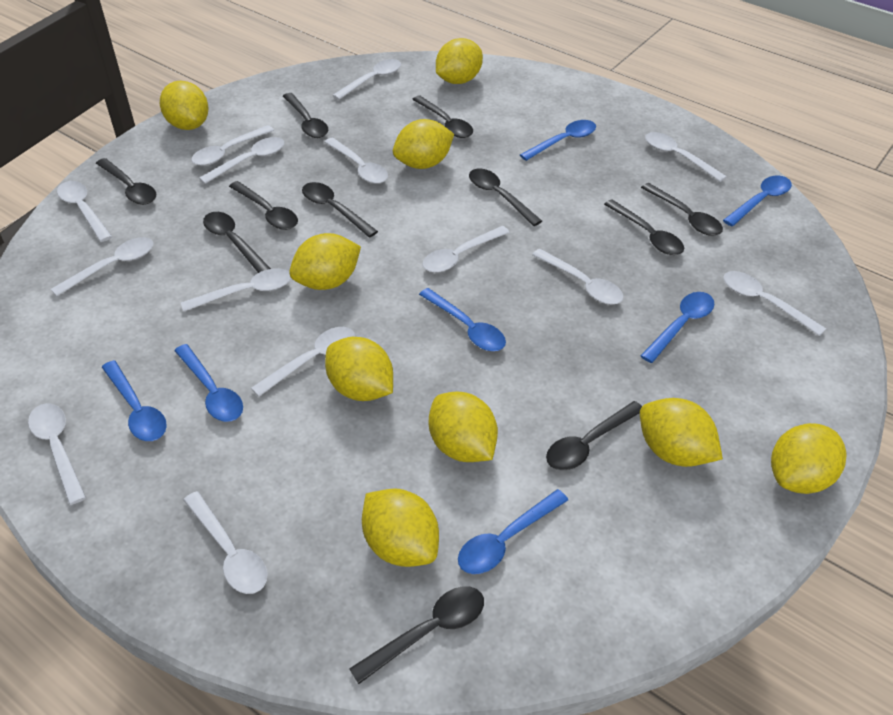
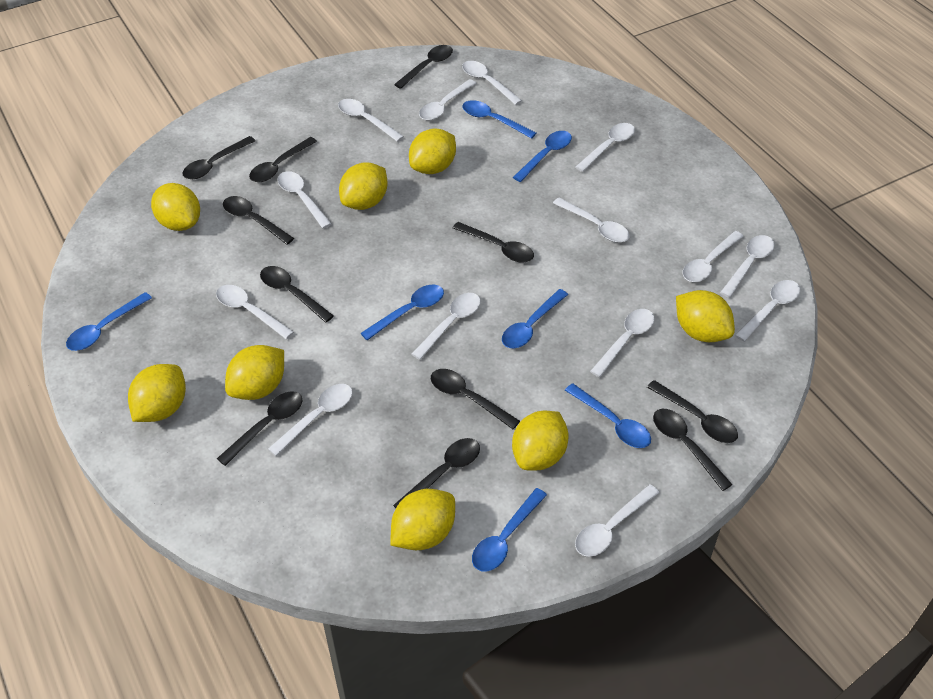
yellow lemon: [160,81,209,130] [289,233,361,290] [325,337,393,401] [362,489,439,567] [393,119,454,169] [429,391,498,462] [436,38,483,84] [640,398,723,467] [771,423,847,494] = 9 -> [128,364,186,422] [151,183,200,231] [225,345,284,400] [339,162,388,210] [390,489,455,550] [409,129,456,174] [512,411,569,471] [676,290,735,342] = 8

